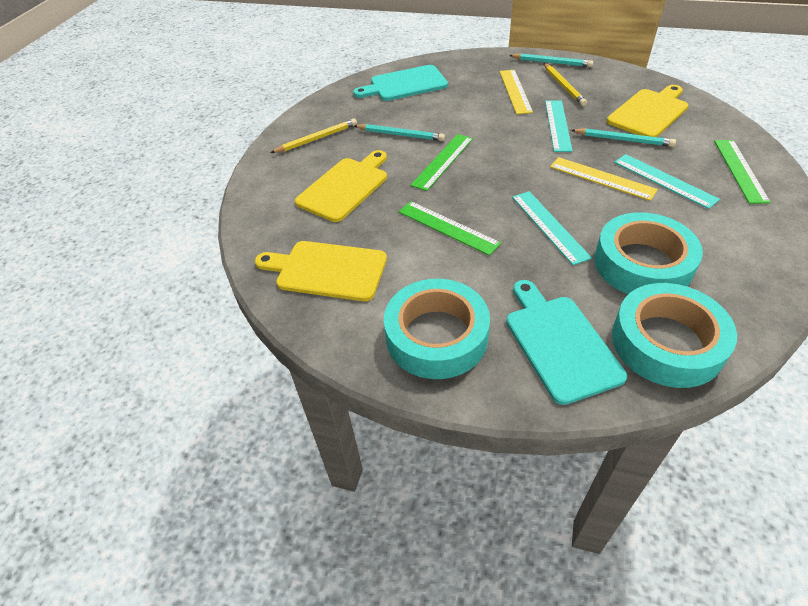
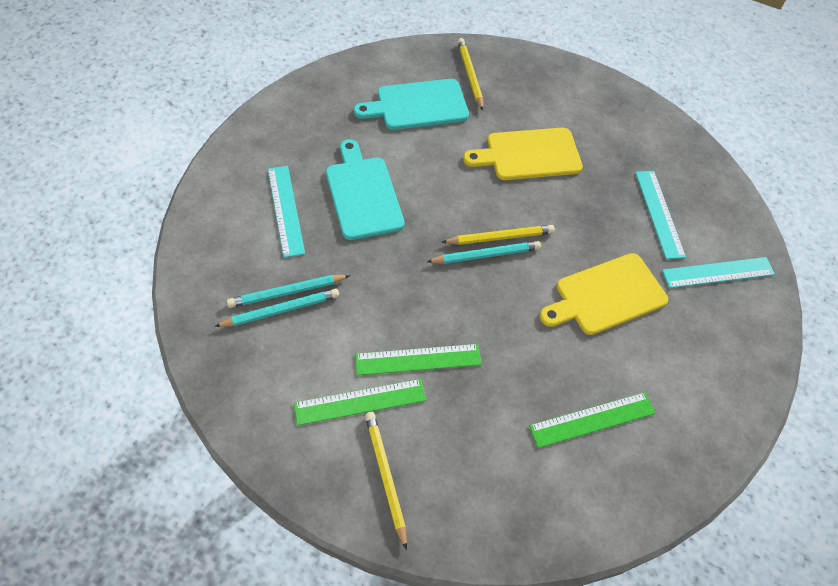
turquoise tape: [384,279,490,379] [594,212,703,294] [612,283,737,388] = 3 -> none = 0
yellow cutting board: [255,241,387,301] [295,150,387,222] [607,85,688,137] = 3 -> [463,128,583,180] [540,253,668,335] = 2
yellow pencil: [270,118,357,153] [544,63,587,106] = 2 -> [365,412,407,550] [441,225,555,245] [457,38,483,110] = 3
yellow ruler: [500,70,533,114] [550,157,658,201] = 2 -> none = 0

